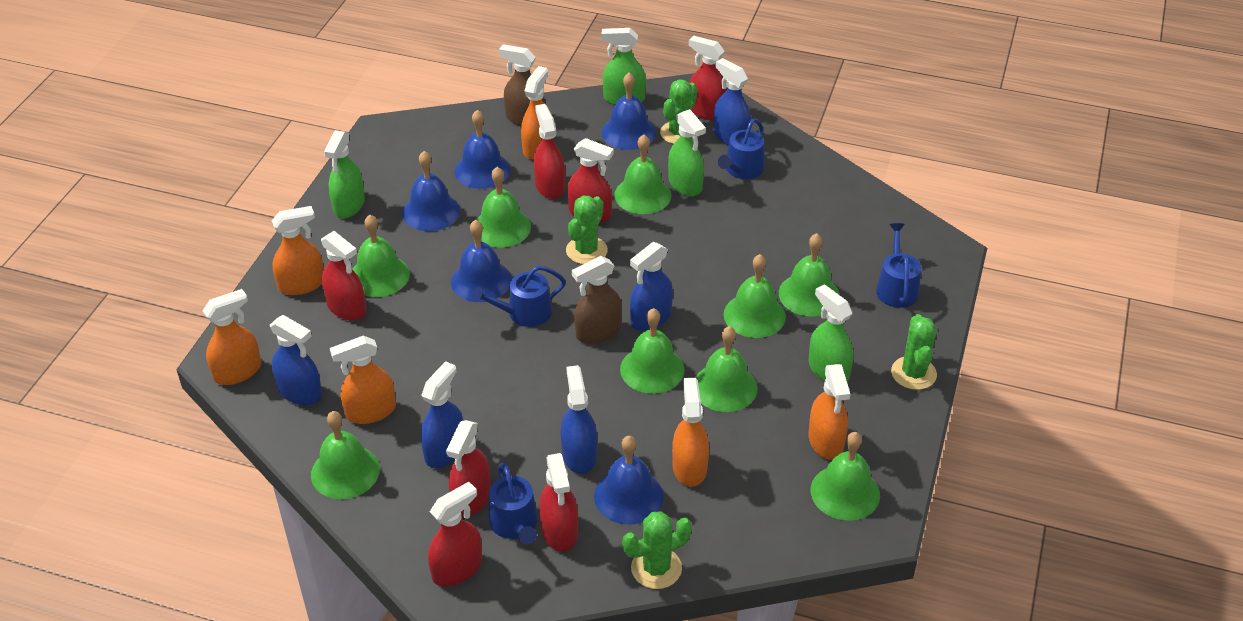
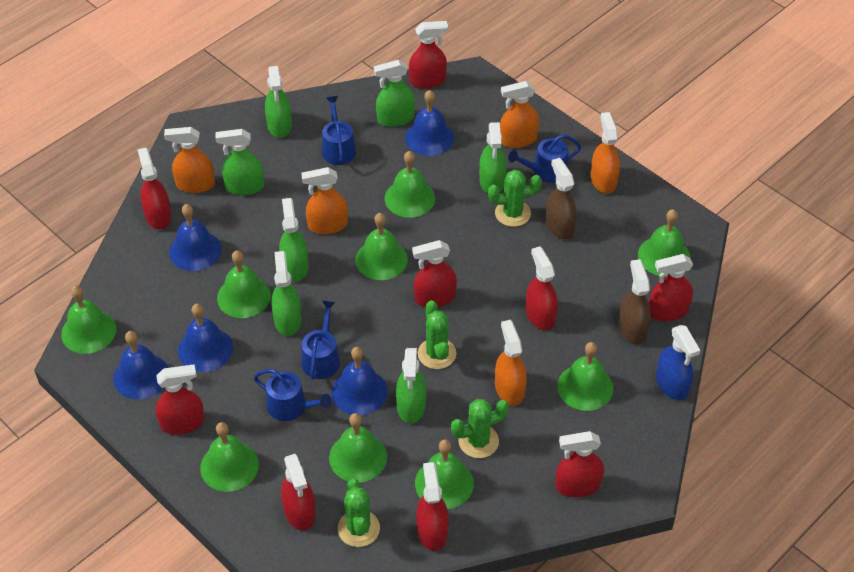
blue spray bottle: [270,315,322,405] [421,361,463,468] [561,365,597,474] [630,242,673,331] [714,58,751,146] = 5 -> [656,325,700,400] = 1
green spray bottle: [324,130,365,218] [601,28,646,105] [668,109,706,196] [809,284,854,382] = 4 -> [215,129,264,195] [265,66,292,138] [272,251,301,336] [279,198,308,282] [374,60,415,127] [396,348,426,424] [479,122,506,193] = 7
orange spray bottle: [203,289,261,385] [272,206,324,295] [330,336,396,424] [521,66,552,160] [672,378,709,487] [808,364,850,460] = 6 -> [164,127,215,193] [301,167,348,234] [495,320,527,406] [500,81,539,148] [591,112,620,194] = 5
red spray bottle: [321,231,366,320] [428,482,482,587] [446,420,491,517] [533,104,565,199] [539,453,578,552] [567,138,614,223] [689,36,728,120] = 7 -> [137,148,172,229] [156,364,204,435] [281,454,316,530] [409,21,448,89] [412,240,457,307] [416,462,449,551] [526,247,558,330] [555,431,604,497] [649,254,693,321] = 9

